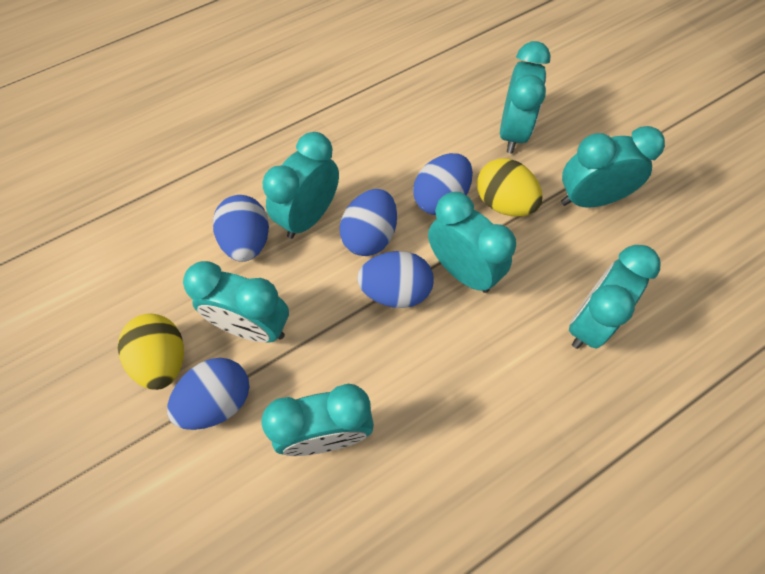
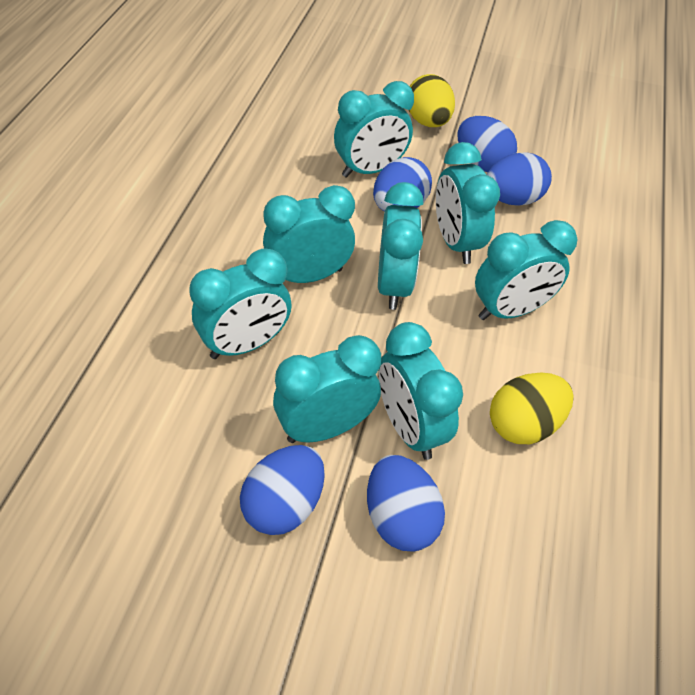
turquoise clock: [183,261,289,342] [262,384,374,456] [263,132,339,239] [428,192,516,293] [500,41,551,153] [561,126,665,207] [569,245,660,349] = 7 -> [189,249,292,359] [263,185,355,283] [273,335,381,443] [334,81,414,178] [378,182,424,310] [379,322,463,460] [436,142,500,264] [475,220,578,320] = 8

